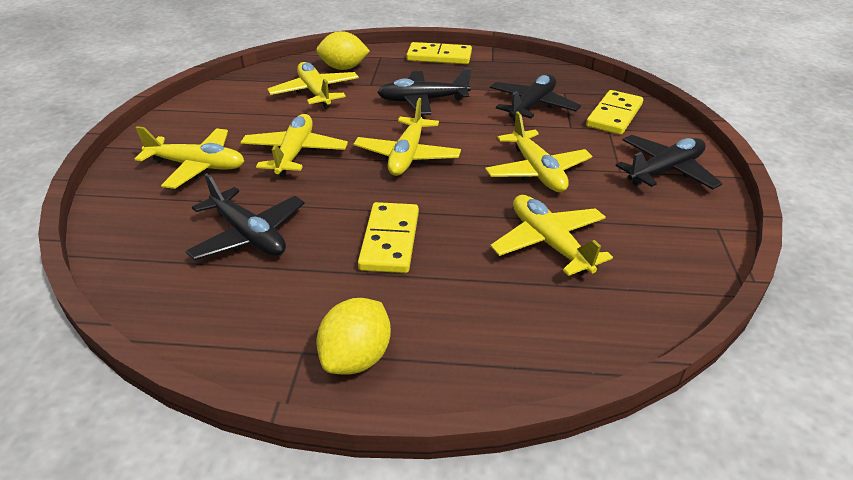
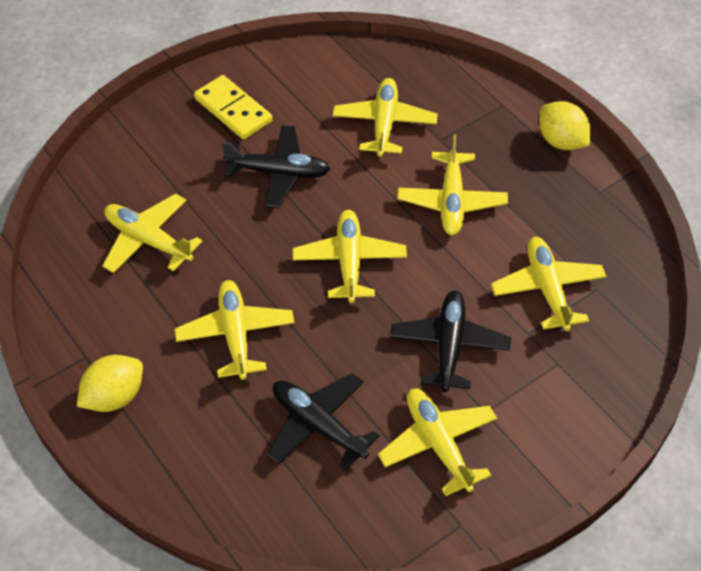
black plane: [185,173,305,260] [377,68,471,115] [490,75,581,121] [616,135,722,189] = 4 -> [221,125,330,208] [267,373,380,470] [390,291,511,392] = 3
yellow domino: [358,202,419,273] [406,42,472,64] [586,90,643,135] = 3 -> [194,75,273,139] = 1
yellow plane: [135,126,244,189] [240,114,348,177] [268,62,359,109] [354,98,461,176] [485,111,592,192] [490,195,613,276] = 6 -> [102,194,203,273] [174,280,295,380] [293,210,407,303] [332,78,438,157] [378,388,497,496] [397,134,508,235] [491,237,606,331] = 7

